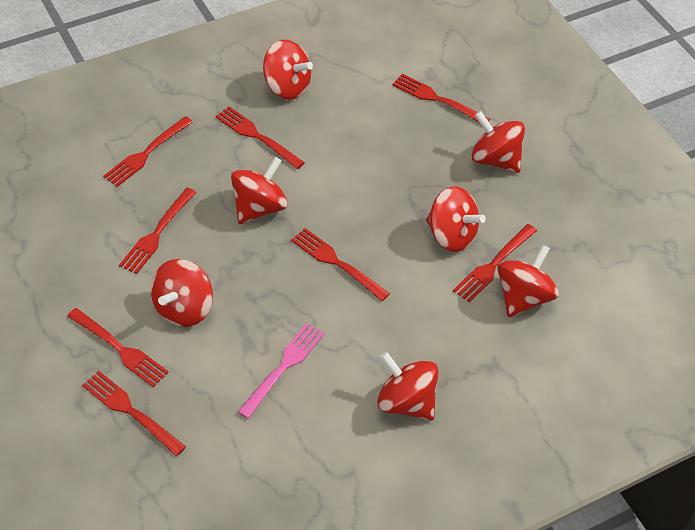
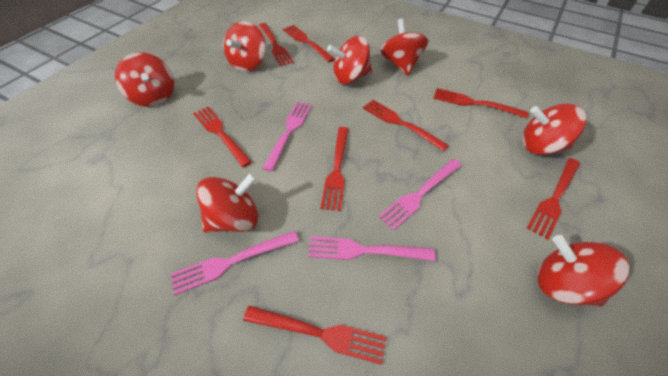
pink fork: [238,323,325,419] = 1 -> [171,230,299,295] [262,102,312,172] [308,236,435,261] [378,159,462,231] = 4

